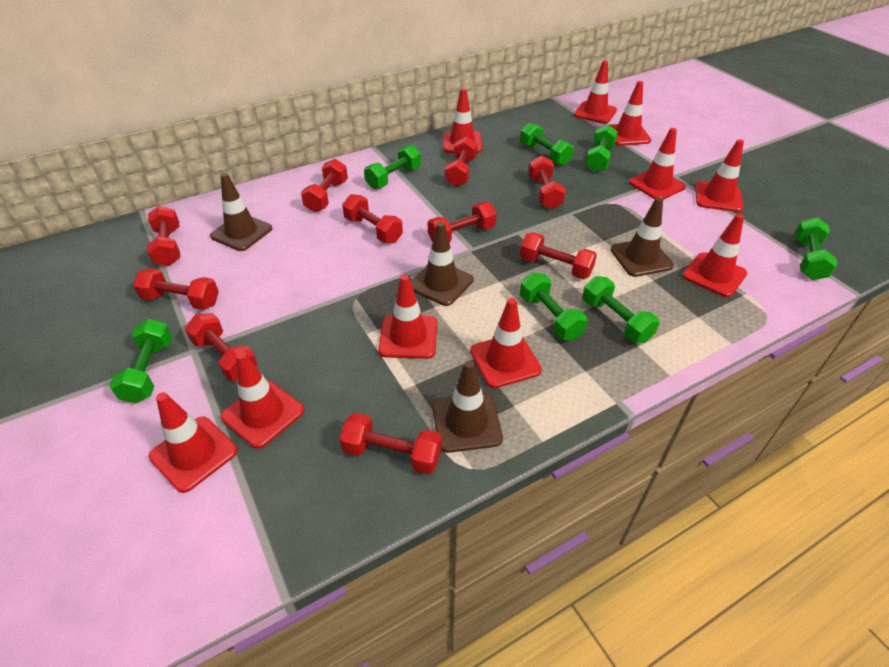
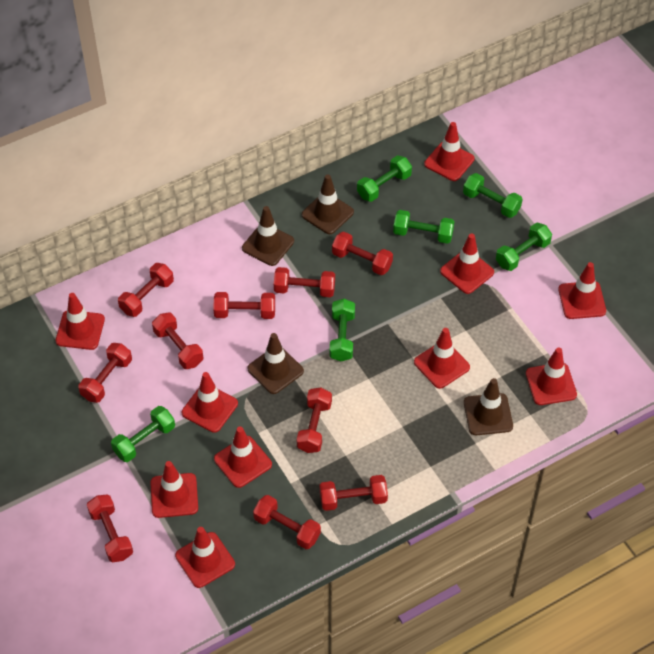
green dumbbell: [109,319,173,404] [364,145,421,189] [520,122,574,166] [520,272,587,341] [582,276,660,343] [585,124,618,172] [794,217,838,280] = 7 -> [111,406,175,462] [330,299,355,361] [357,155,412,202] [393,210,455,244] [463,173,523,218] [496,223,552,271] = 6

